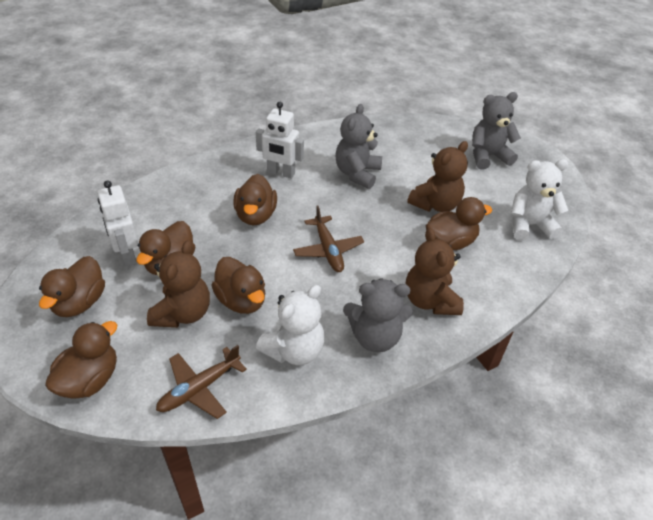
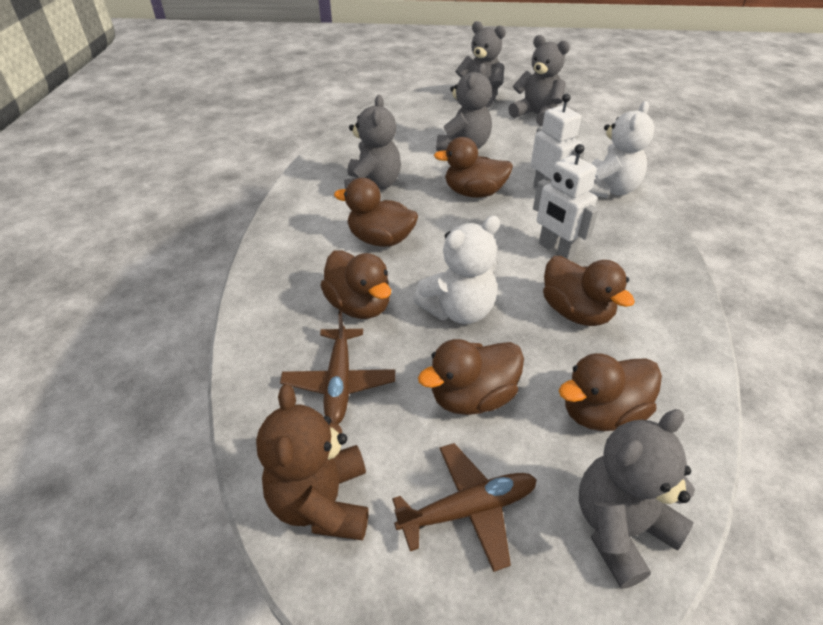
brown teddy bear: [147,240,210,328] [406,228,464,315] [407,141,468,212] = 3 -> [256,384,369,540] = 1
grey teddy bear: [335,104,382,189] [343,278,412,352] [472,92,521,170] = 3 -> [344,95,401,189] [436,63,492,151] [455,21,506,108] [508,35,570,126] [579,409,695,589] = 5

